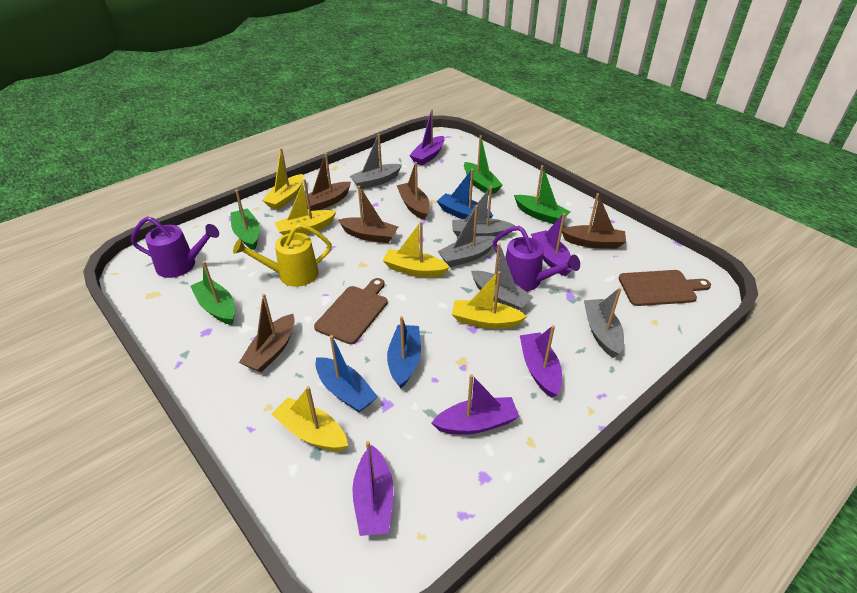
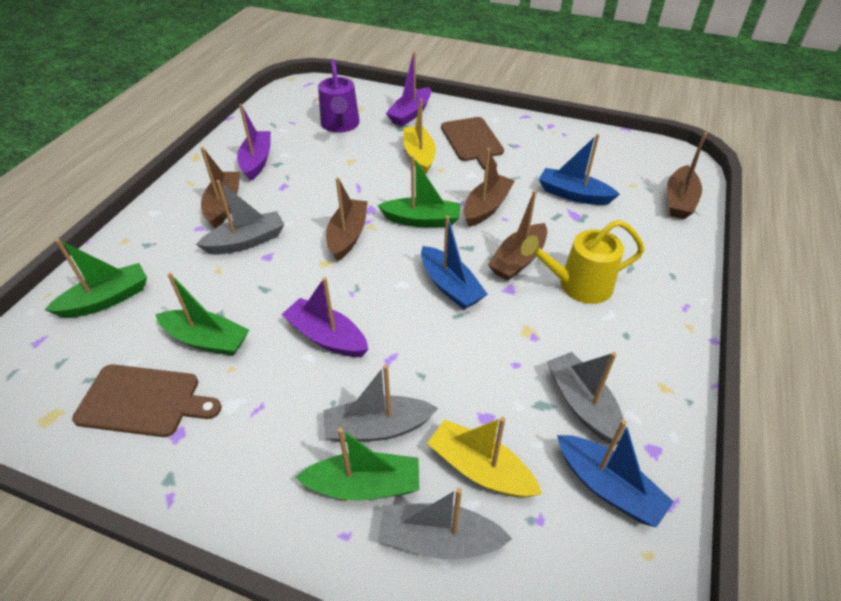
grey boat: [350,134,402,189] [438,205,496,267] [452,186,515,237] [471,243,533,310] [584,288,624,358] = 5 -> [196,180,285,254] [323,364,438,442] [378,488,512,560] [547,352,626,445] = 4
purple boat: [352,441,394,536] [409,109,445,165] [431,374,520,435] [520,325,562,398] [531,213,572,277] = 5 -> [237,104,271,181] [281,277,369,357] [386,52,431,126] = 3
purple watering can: [131,216,219,278] [493,226,580,291] = 2 -> [318,59,360,133] = 1
yellow boat: [262,148,303,210] [271,386,348,451] [274,179,337,235] [382,221,450,277] [452,271,527,329] = 5 -> [403,99,436,174] [427,417,542,498] = 2

